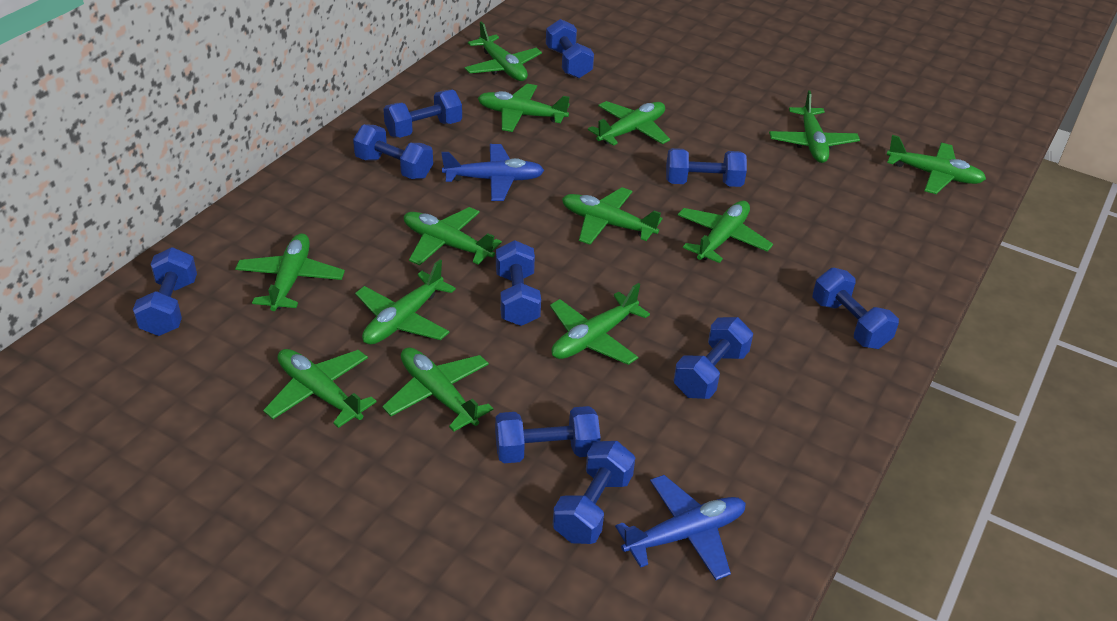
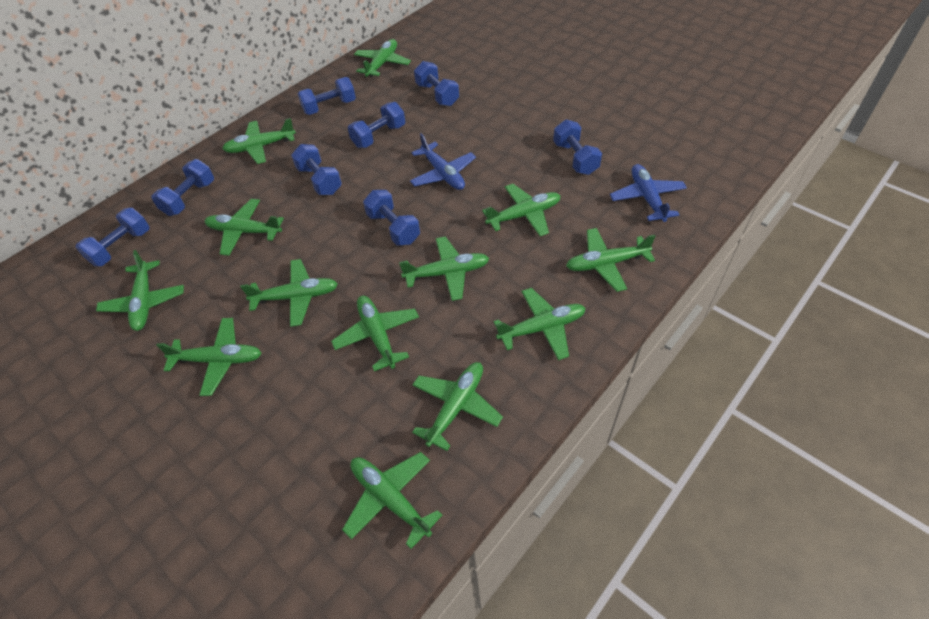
blue dumbbell: [133,247,197,336] [353,124,433,179] [384,90,462,138] [495,406,601,463] [496,240,541,326] [546,19,594,79] [553,441,635,544] [666,148,747,187] [673,317,753,399] [813,268,899,349] = 10 -> [75,208,150,266] [151,159,214,216] [291,144,342,195] [298,77,356,115] [348,102,405,148] [363,190,420,245] [414,61,459,106] [553,119,602,175] = 8

